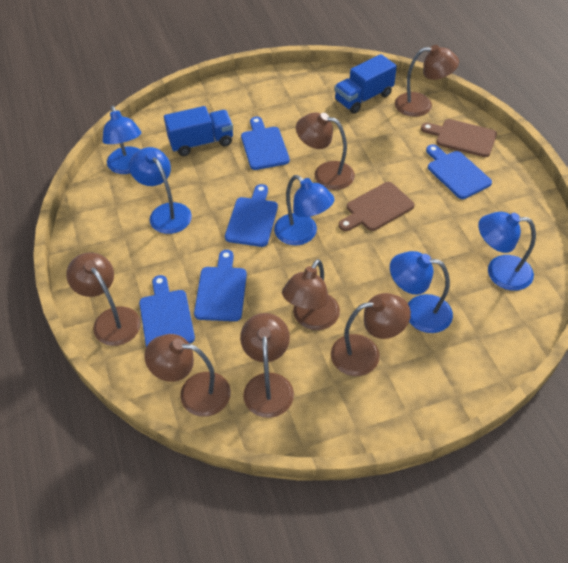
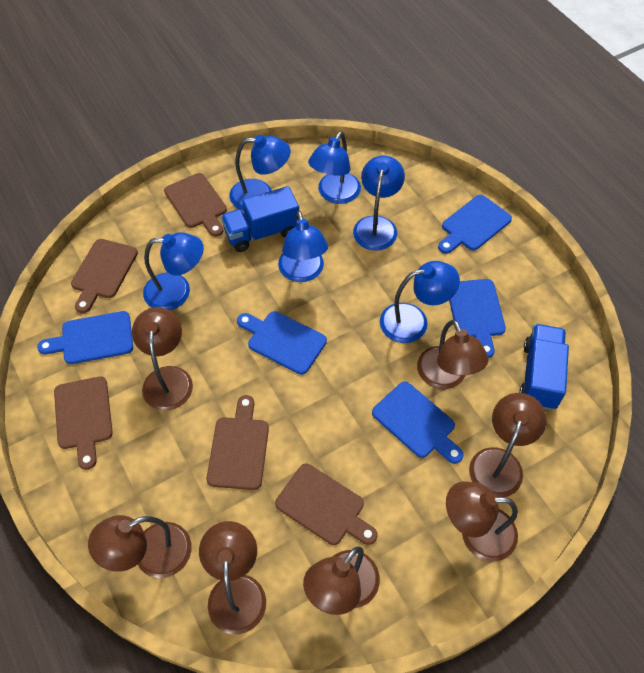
blue lamp: [103,106,141,174] [129,147,192,234] [274,175,334,245] [390,251,453,333] [478,212,536,291] = 5 -> [143,232,204,310] [229,135,291,211] [278,211,328,282] [308,131,361,204] [353,156,405,251] [380,261,460,343] = 6
brown cutting board: [339,182,414,231] [421,119,497,157] = 2 -> [54,376,113,470] [71,239,138,313] [164,173,227,237] [207,395,269,490] [275,464,378,545] = 5

